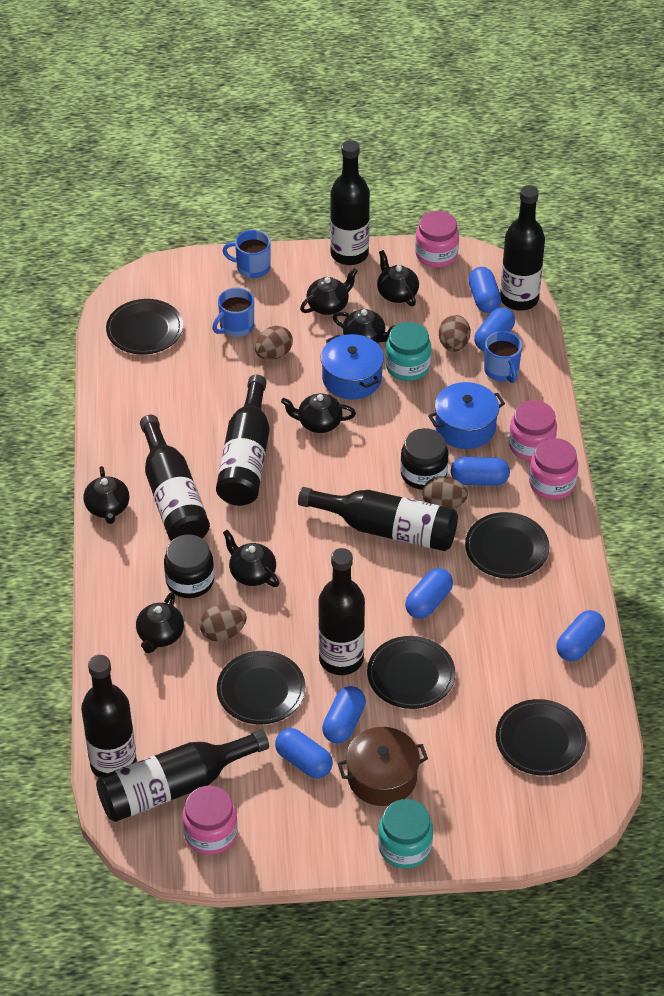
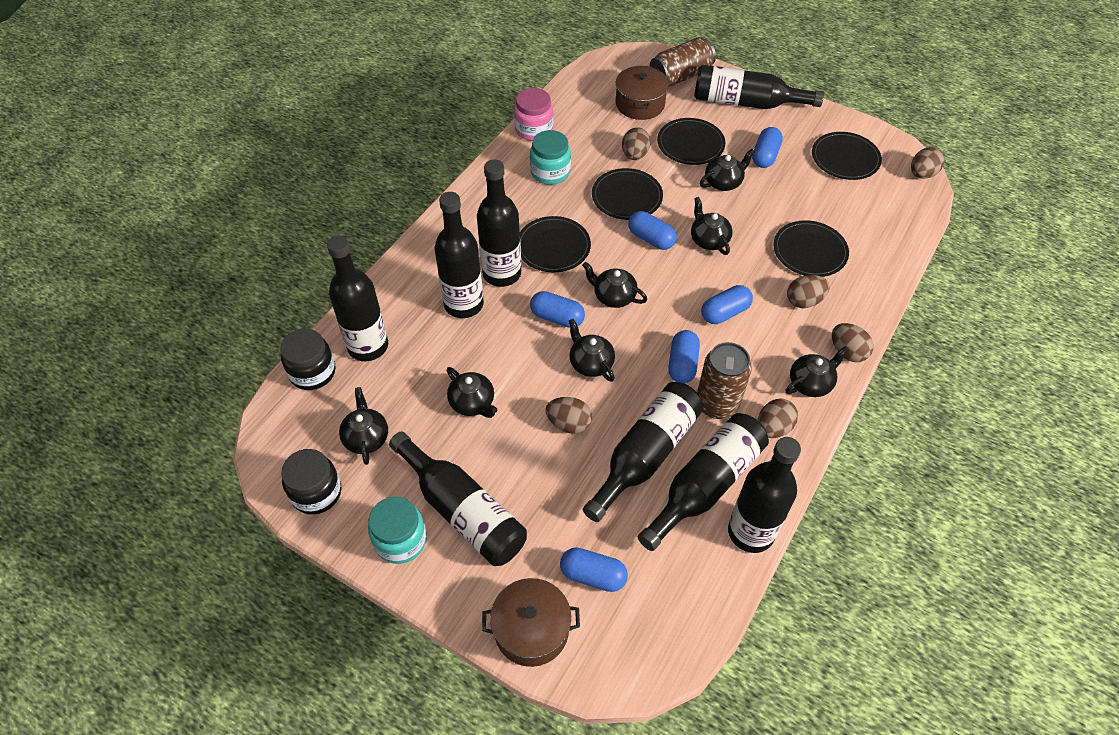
blue capsule: [275,728,333,778] [322,686,366,743] [405,568,453,619] [451,457,510,486] [468,267,501,313] [474,307,515,351] [556,610,605,661] = 7 -> [530,291,585,328] [560,548,628,592] [628,211,677,250] [668,330,700,383] [701,285,753,324] [752,127,783,168] = 6
blue mug: [212,288,254,337] [223,230,271,278] [484,331,522,383] = 3 -> none = 0
blue pot: [321,334,384,400] [428,382,505,449] = 2 -> none = 0
brown can: none = 0 -> [650,37,716,86] [697,342,752,419] = 2
brown egg: [200,604,247,642] [255,326,293,360] [422,476,468,509] [439,315,471,352] = 4 -> [545,397,592,434] [622,128,651,160] [758,399,798,438] [787,275,830,308] [832,323,873,362] [911,147,945,179] = 6
brown pot: [338,727,428,806] = 1 -> [482,578,580,667] [615,66,669,120] = 2
pink jar: [182,786,238,855] [415,211,459,267] [509,400,557,461] [529,438,578,500] = 4 -> [514,88,553,141] = 1

